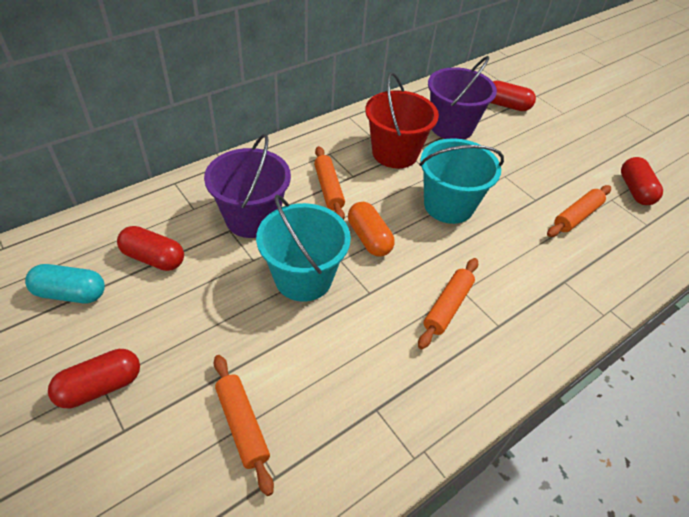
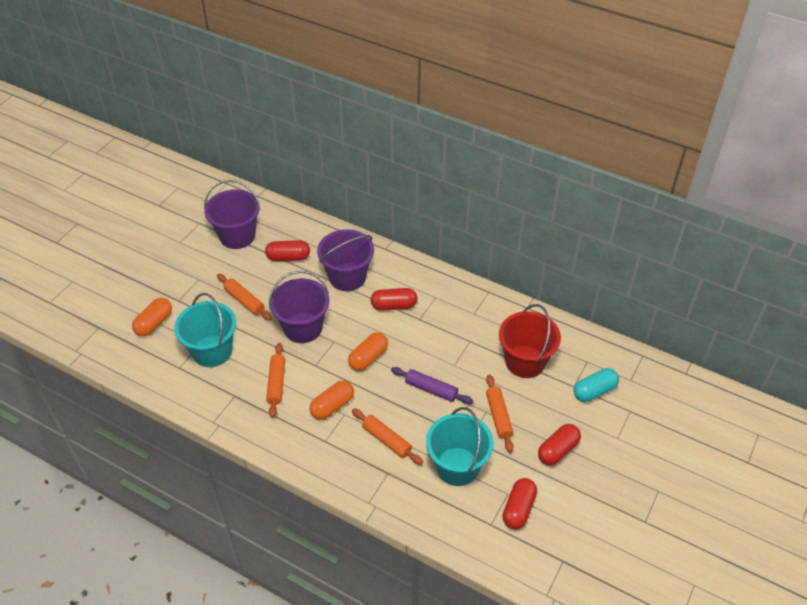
orange capsule: [348,202,395,256] = 1 -> [132,298,172,336] [309,381,354,420] [348,332,388,371] = 3
purple bucket: [204,134,291,238] [428,56,497,140] = 2 -> [204,180,261,249] [269,270,329,343] [317,229,374,291] = 3
purple rolling pin: none = 0 -> [391,367,473,404] = 1

